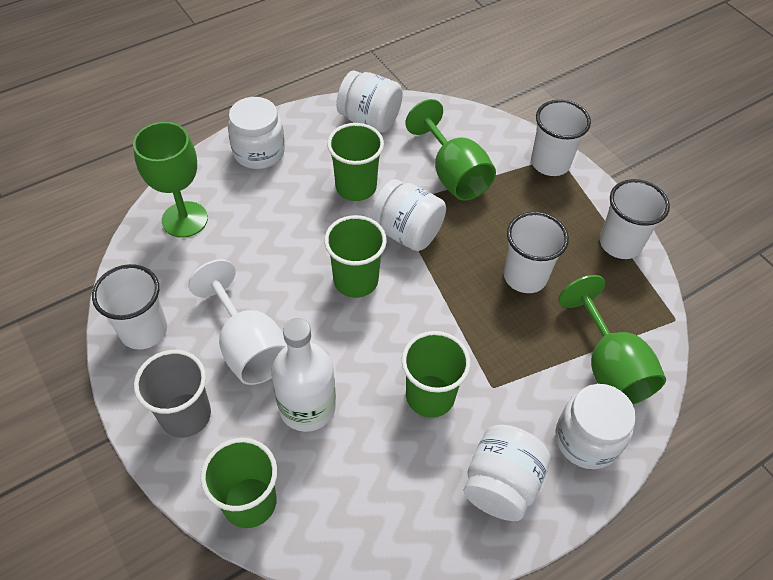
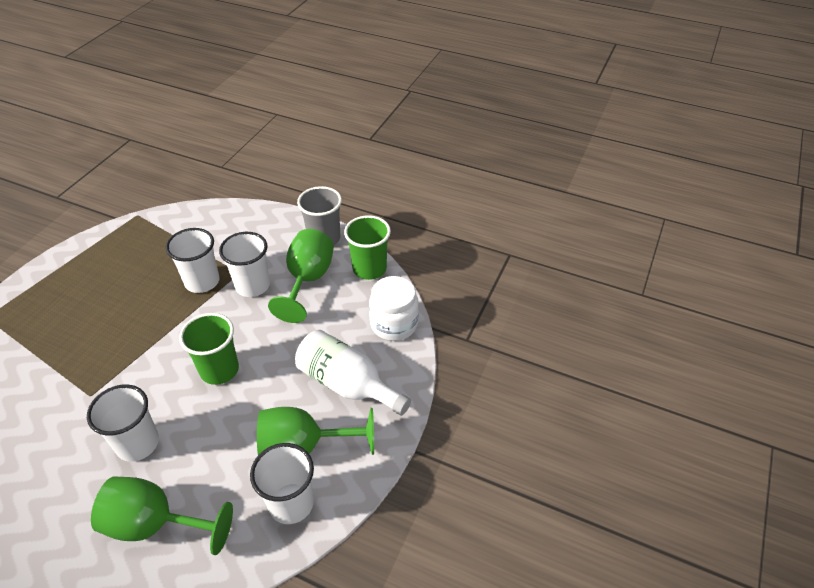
green cup: [200,438,277,528] [324,215,387,298] [327,123,384,201] [402,331,471,418] = 4 -> [179,313,239,385] [344,215,391,280] = 2
white goblet: [188,259,287,385] = 1 -> none = 0
white jar: [228,97,285,169] [336,70,403,133] [371,179,446,251] [464,425,551,521] [555,384,636,469] = 5 -> [369,276,419,341] = 1

